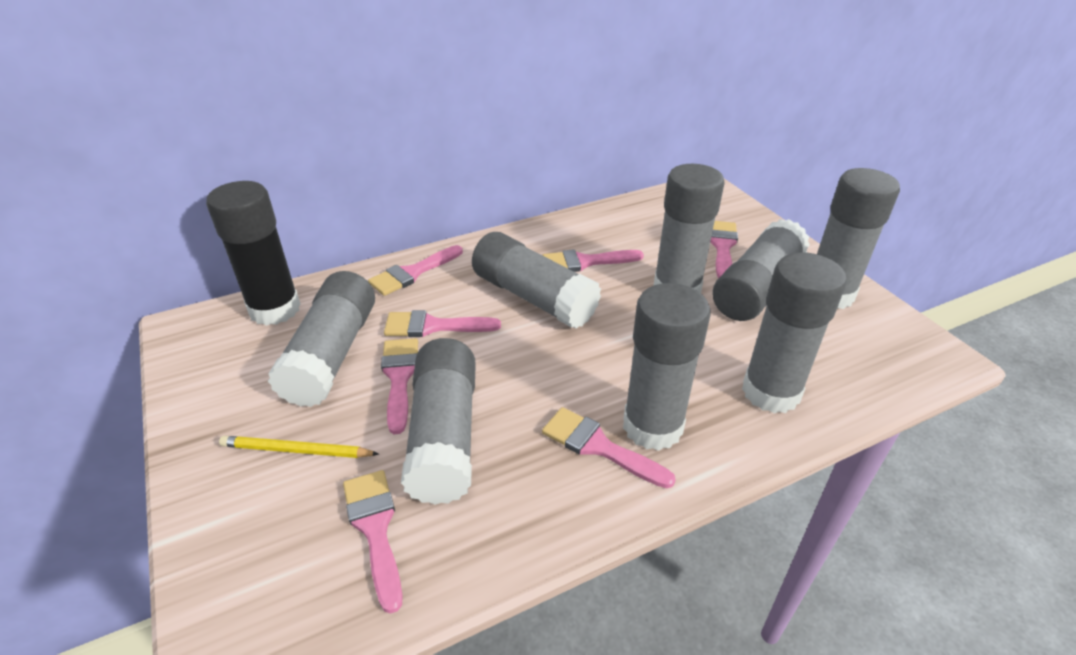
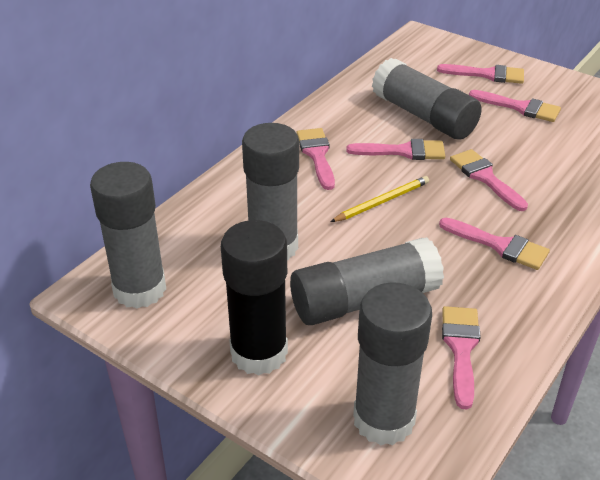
grey glue stick: [268,271,375,407] [401,338,476,505] [472,232,601,329] [623,283,710,451] [653,164,725,293] [712,219,810,321] [742,252,847,414] [817,168,900,309] = 8 -> [90,162,166,309] [242,123,299,260] [290,237,444,325] [353,282,432,446] [372,58,482,140] = 5

